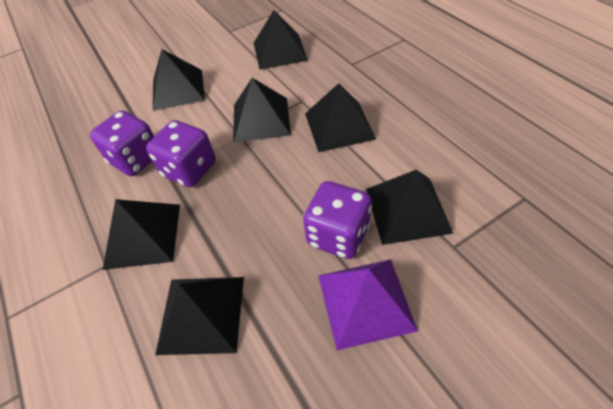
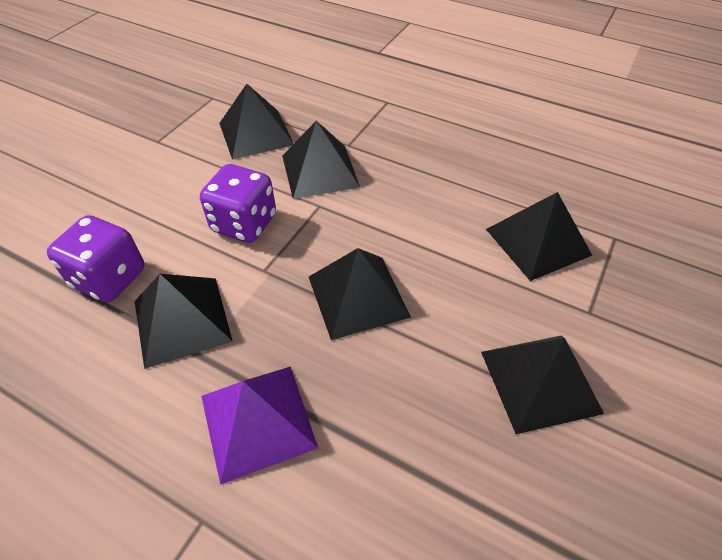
black pyramid: [103,199,180,270] [153,49,205,111] [155,277,244,355] [233,78,291,143] [254,10,308,70] [305,83,376,152] [366,170,453,245] = 7 -> [135,274,233,369] [219,84,294,160] [282,121,360,199] [309,248,411,340] [481,335,604,434] [486,192,592,281] = 6
purple dice: [90,111,154,176] [146,120,216,187] [303,181,372,259] = 3 -> [47,215,145,302] [200,164,276,243] = 2

